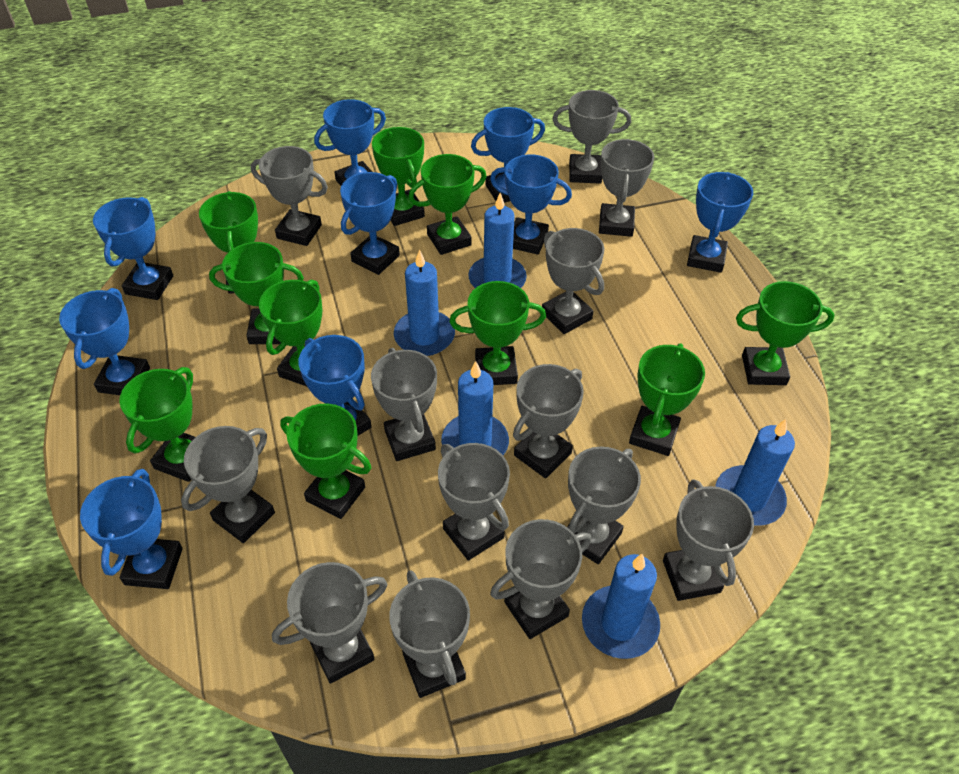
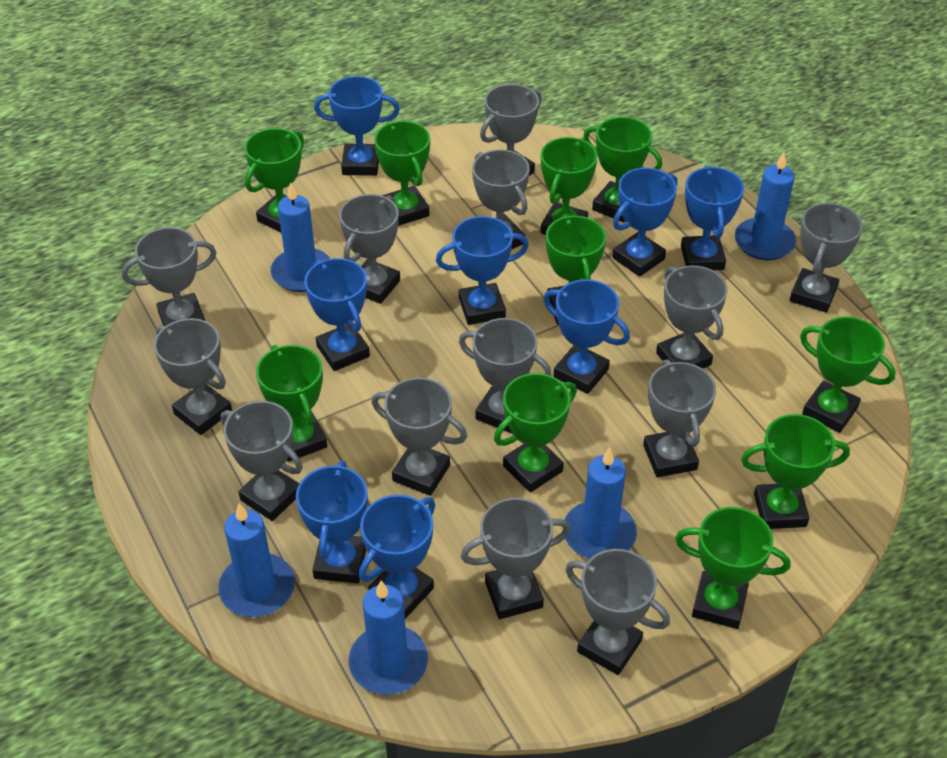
blue trophy: [59,288,150,395] [80,469,183,589] [93,197,173,300] [298,335,371,436] [314,99,386,186] [340,172,400,275] [471,107,545,203] [490,154,572,255] [687,172,753,273] = 9 -> [296,461,368,584] [304,258,370,371] [314,76,400,176] [359,495,435,619] [436,216,529,325] [543,279,630,394] [613,168,677,277] [681,166,744,270] = 8

